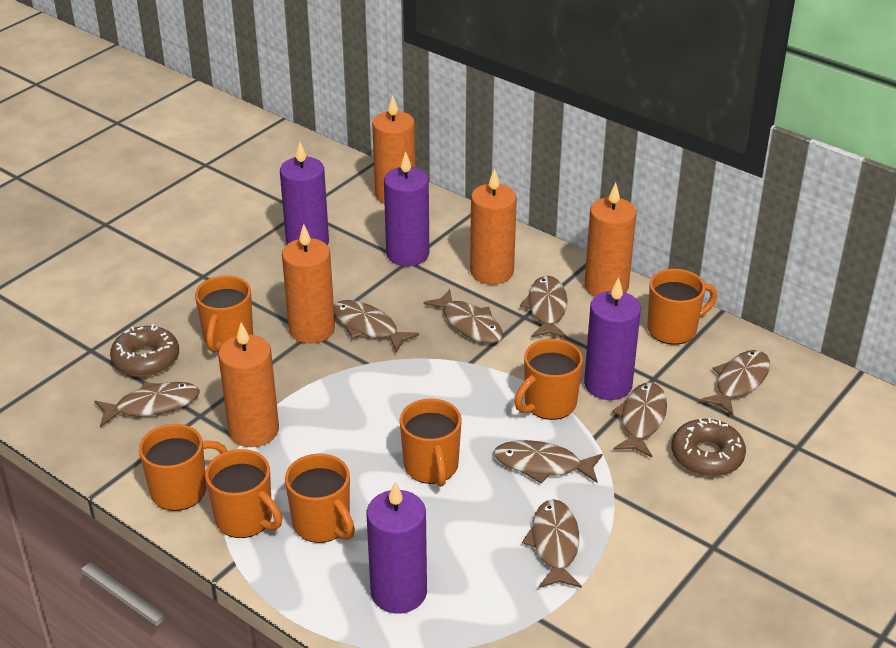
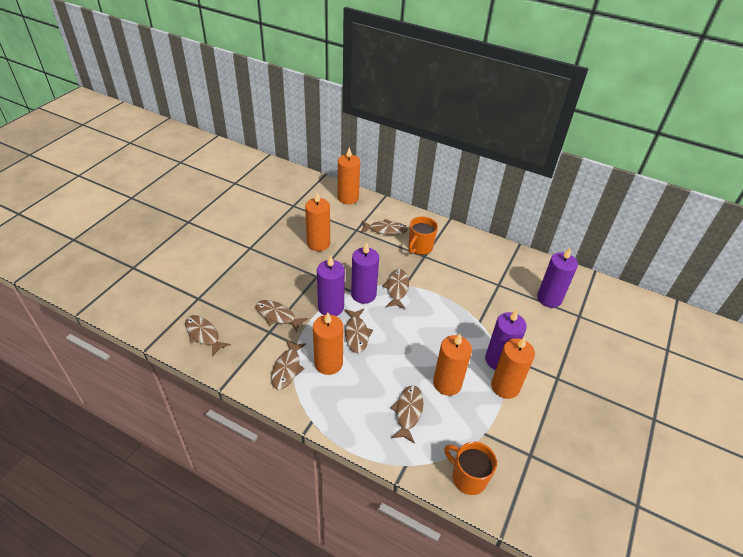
brown donut: [110,324,179,377] [672,418,746,476] = 2 -> none = 0
brown fish: [95,382,200,427] [334,300,419,353] [423,289,503,344] [493,440,603,484] [520,276,567,338] [522,499,582,588] [612,383,667,457] [699,350,770,416] = 8 -> [185,315,231,357] [255,300,308,332] [271,340,306,389] [344,309,373,353] [360,219,408,235] [382,269,409,309] [391,385,424,443] = 7
orange mug: [139,424,227,511] [195,276,253,353] [205,449,282,538] [285,454,355,543] [400,398,462,487] [514,339,583,420] [647,269,717,345] = 7 -> [408,216,438,255] [444,442,497,495] = 2

